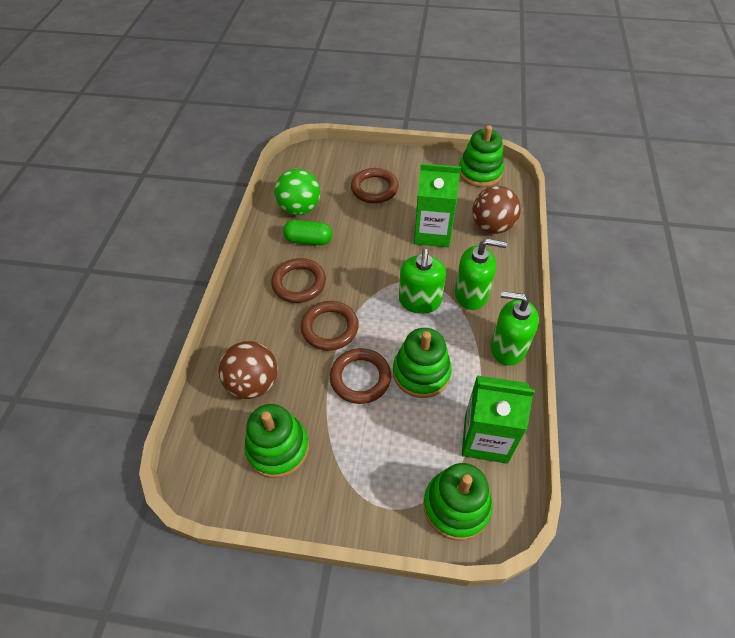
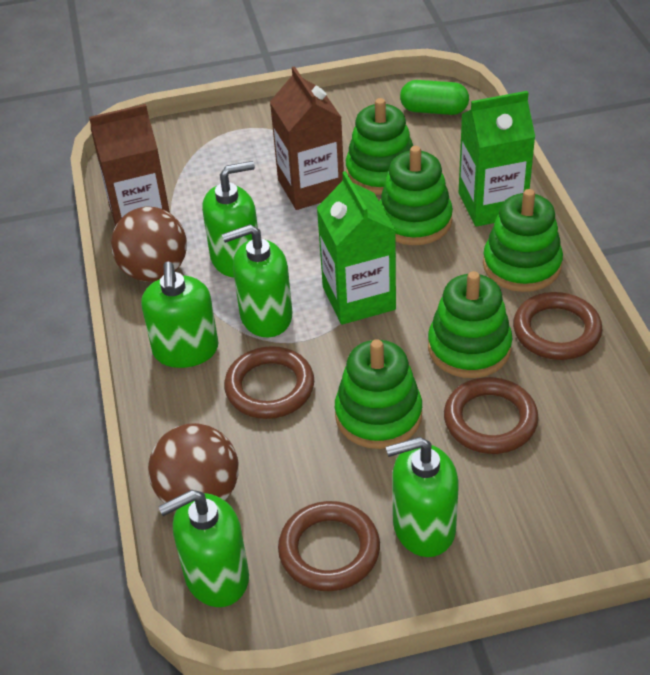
brown carton: none = 0 -> [89,104,170,226] [270,66,344,210] = 2
green ball: [274,168,320,215] = 1 -> none = 0
green soap dispenser: [399,248,446,314] [455,239,507,310] [491,291,539,366] = 3 -> [141,262,219,368] [158,490,249,607] [202,161,258,278] [222,224,292,337] [386,437,459,557] = 5
green stacking toy: [244,404,309,478] [393,328,452,398] [423,463,493,540] [459,125,504,187] = 4 -> [335,339,422,449] [346,98,413,195] [379,146,453,245] [428,271,512,378] [483,189,563,292] = 5

